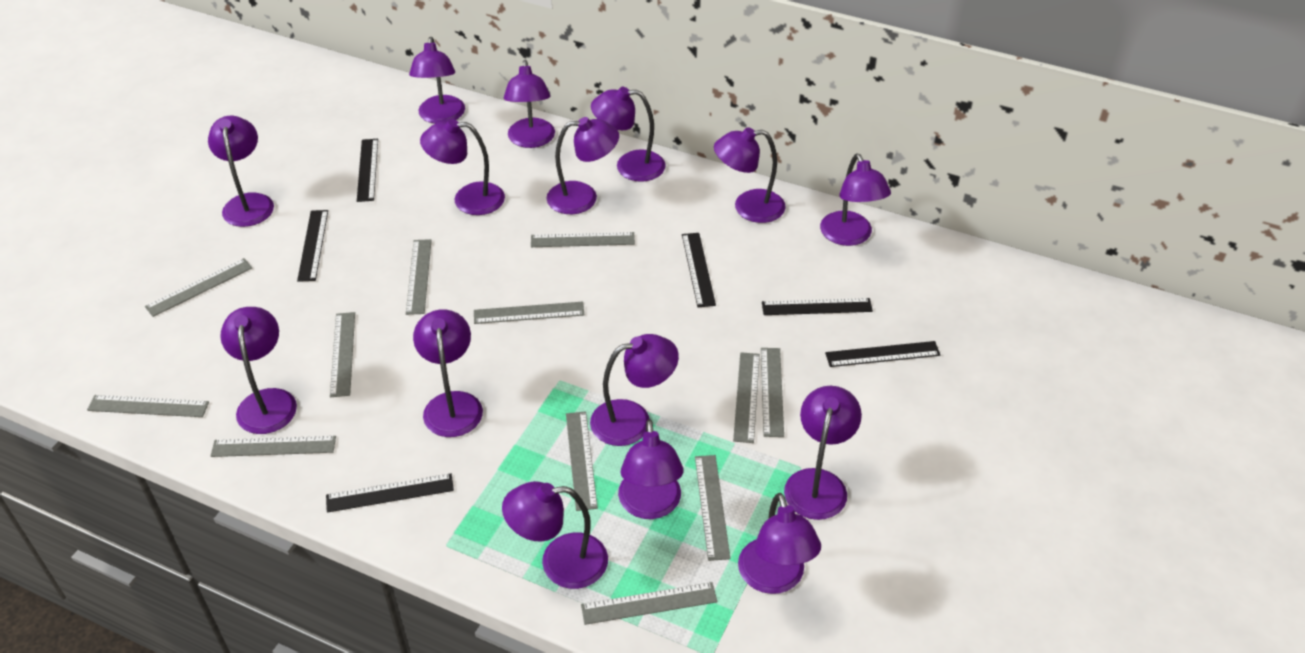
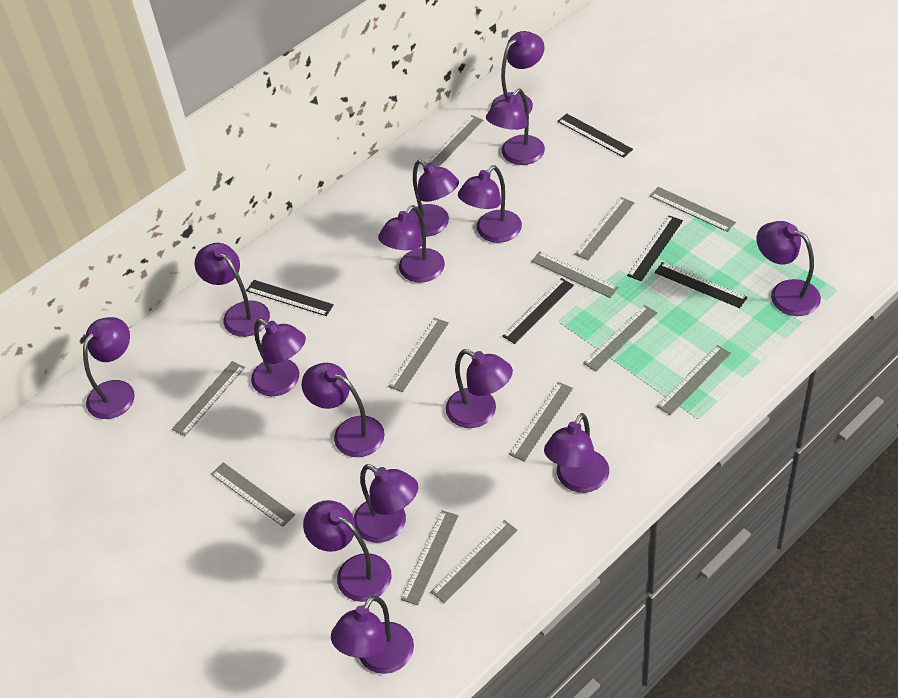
black ruler: [297,210,328,282] [326,473,454,513] [357,139,378,202] [682,233,716,307] [762,298,873,315] [825,341,940,367] = 6 -> [246,280,334,316] [502,278,574,344] [557,113,633,158] [627,215,683,281] [655,262,747,308] = 5

